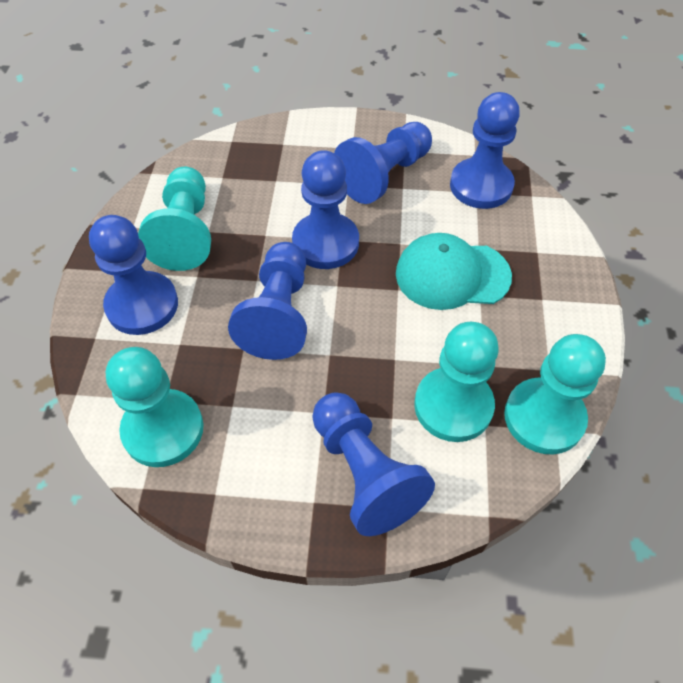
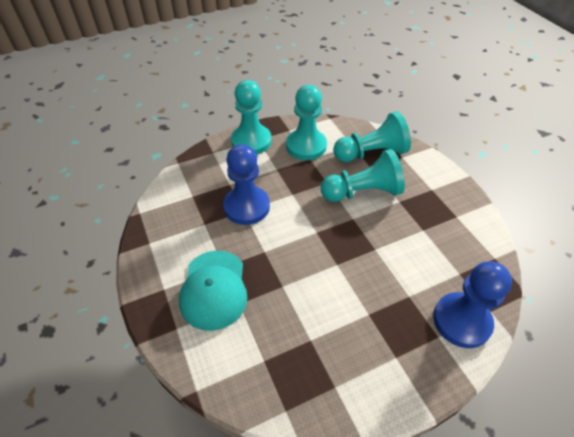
blue pawn: [89,215,178,335] [228,242,307,360] [292,150,359,269] [312,392,435,536] [334,122,432,204] [450,92,520,209] = 6 -> [223,144,270,225] [433,261,512,348] = 2

